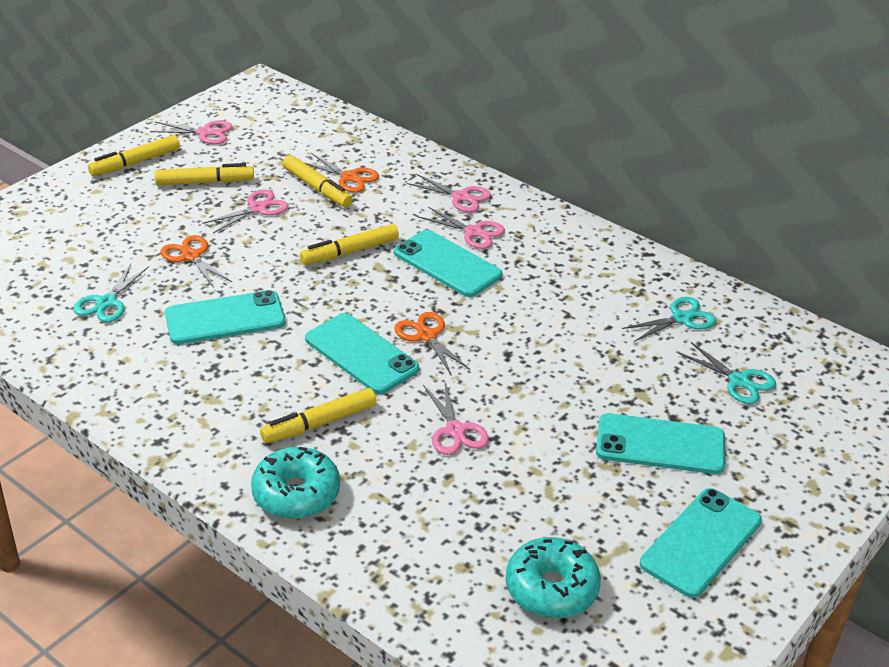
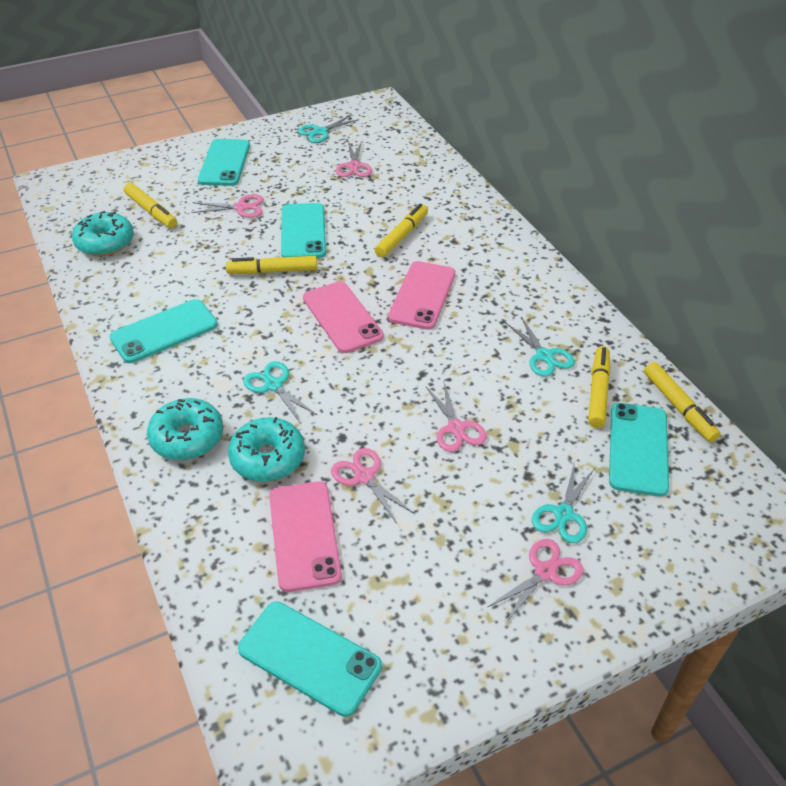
orange scissors: [160,235,232,288] [304,153,379,192] [394,312,471,376] = 3 -> none = 0
pink phone: none = 0 -> [269,482,342,592] [303,281,384,353] [388,261,455,330] = 3
turquoise donut: [251,447,340,519] [505,537,601,619] = 2 -> [72,211,134,256] [147,398,223,460] [228,417,305,482] = 3
turquoise scissors: [73,264,149,322] [622,297,716,342] [678,342,776,404] = 3 -> [243,361,317,424] [298,114,360,143] [506,317,575,377] [532,462,595,543] = 4

